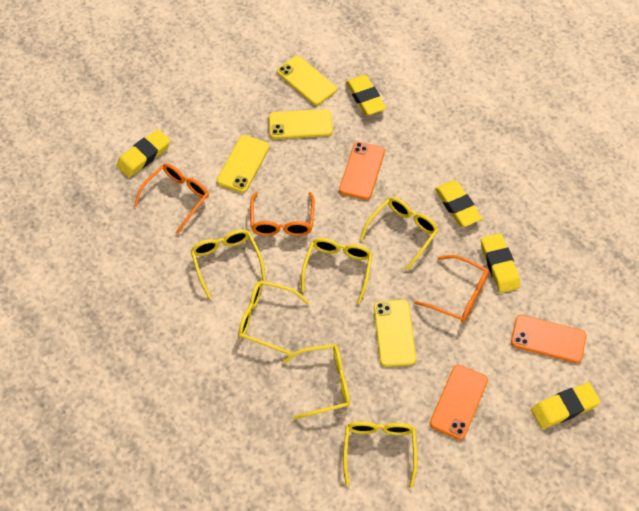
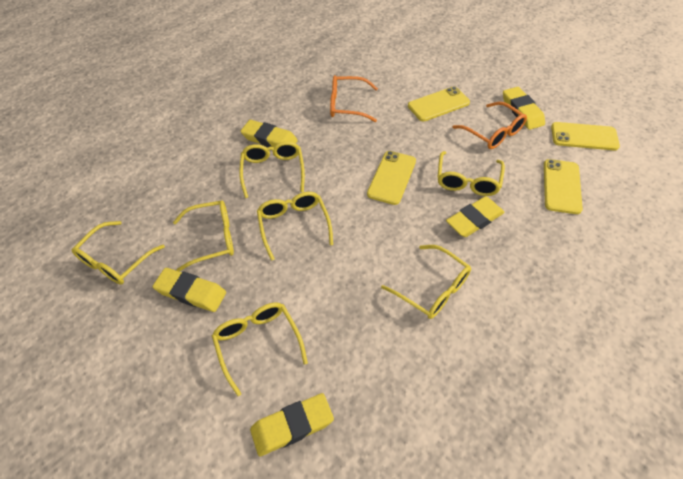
orange glasses: [134,163,209,234] [250,192,315,236] [414,255,489,322] = 3 -> [330,75,378,122] [452,102,527,149] = 2
orange phone: [339,142,385,200] [430,365,488,440] [511,315,586,363] = 3 -> none = 0
yellow glasses: [191,229,266,299] [238,281,310,355] [283,344,350,420] [301,238,373,304] [343,421,417,488] [360,197,439,271] = 6 -> [71,221,165,284] [173,200,234,272] [212,303,308,396] [239,141,305,198] [257,192,333,261] [381,245,471,319] [438,151,505,196] = 7

